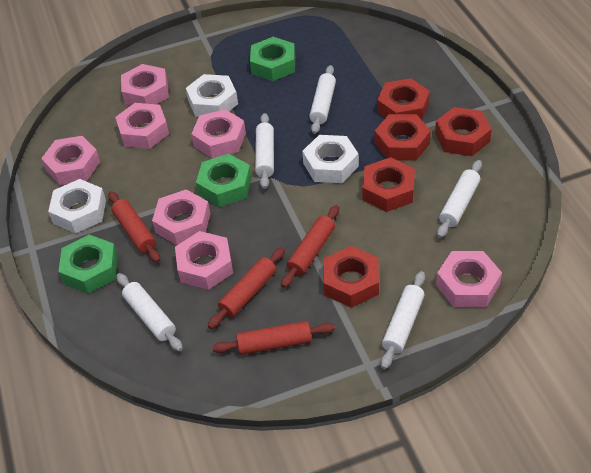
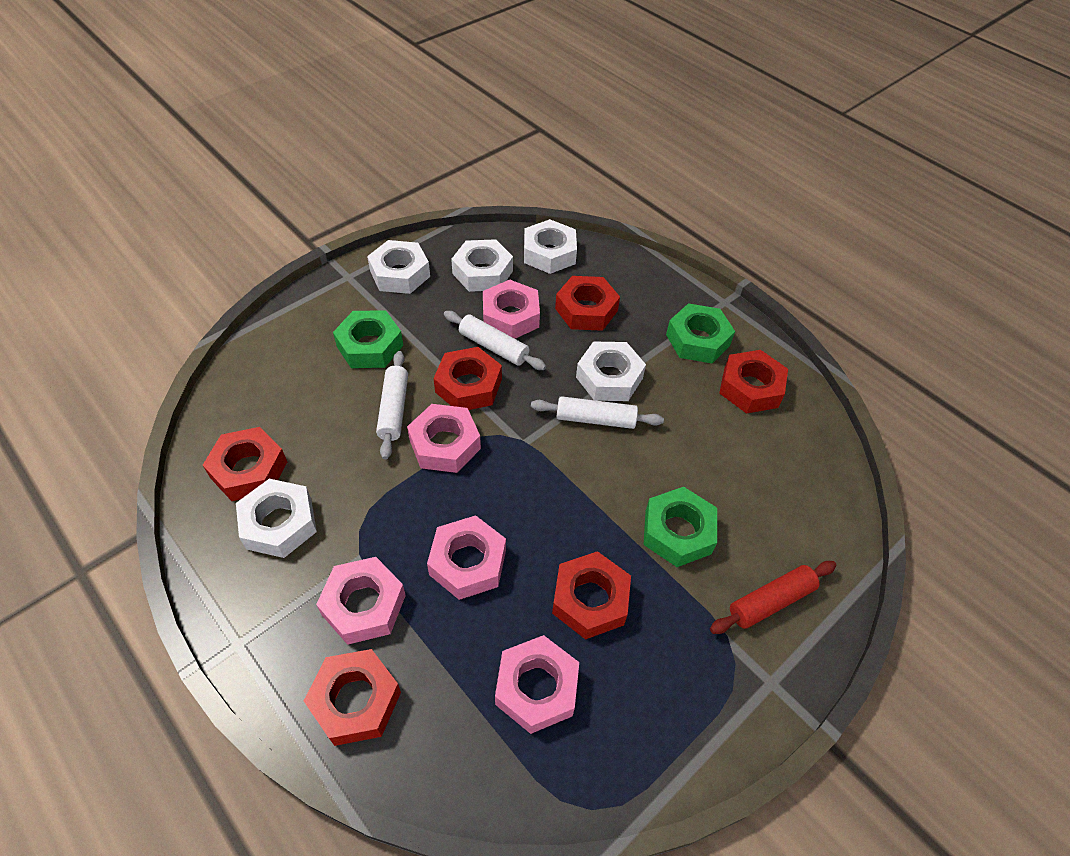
pink nut: [41,136,100,185] [115,103,169,149] [121,64,169,105] [152,189,210,245] [175,231,233,290] [191,109,246,159] [436,251,502,307] = 7 -> [316,557,406,645] [407,404,481,473] [427,515,506,600] [483,280,540,339] [495,635,579,734] = 5
red nut: [323,246,379,308] [362,157,415,212] [375,114,431,161] [377,78,430,120] [435,107,492,156] = 5 -> [203,427,287,501] [304,649,401,746] [434,347,502,410] [552,551,631,640] [555,276,620,331] [719,350,788,414] = 6
red rolling pin: [108,191,160,263] [208,247,285,329] [212,321,335,355] [281,205,339,288] = 4 -> [710,561,837,634] = 1
white nut: [48,179,106,234] [186,74,238,117] [302,135,359,183] = 3 -> [236,479,317,558] [367,240,430,294] [451,239,513,292] [524,219,577,274] [576,341,646,401] = 5
white rolling pin: [116,273,183,351] [255,113,274,189] [309,65,336,134] [381,271,425,369] [437,160,482,238] = 5 -> [376,351,408,460] [444,311,546,370] [531,396,664,429] = 3

